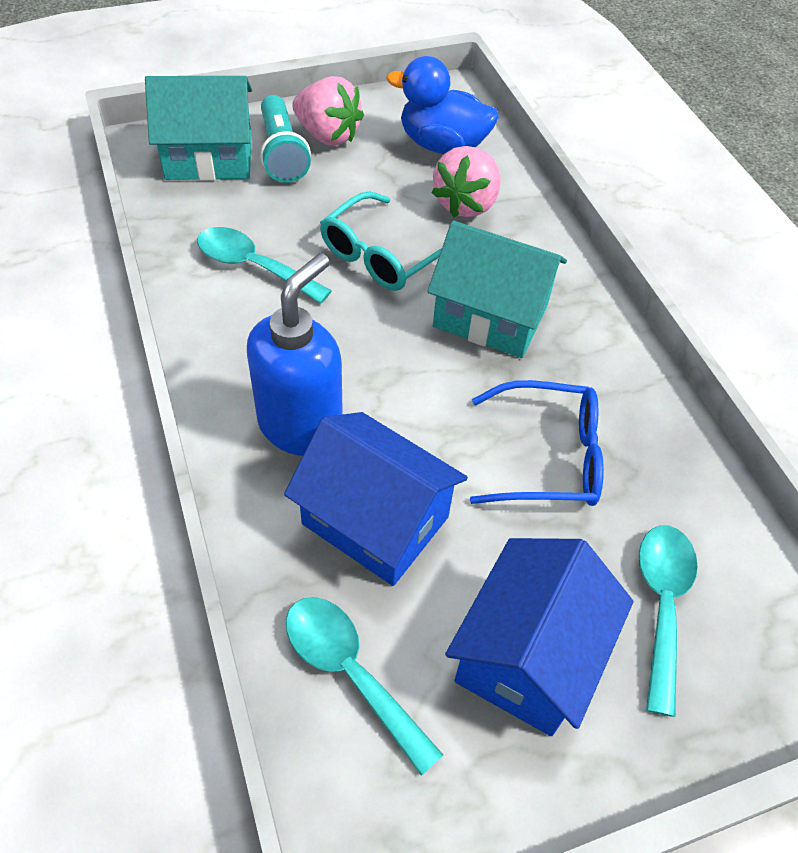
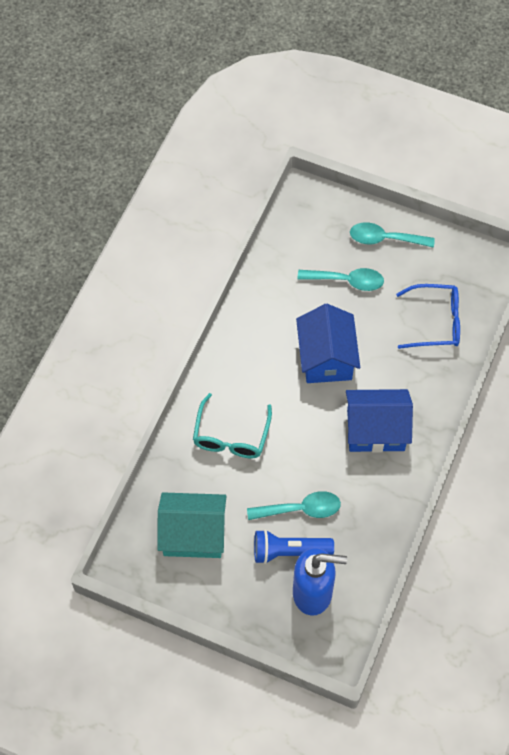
blue duck: [387,56,499,154] = 1 -> none = 0
blue flashlight: none = 0 -> [254,529,334,564] = 1
pink strawberry: [292,76,364,146] [432,146,501,217] = 2 -> none = 0
turquoise flashlight: [260,95,311,183] = 1 -> none = 0
turquoise house: [145,76,252,181] [427,221,567,358] = 2 -> [157,492,226,558] = 1

